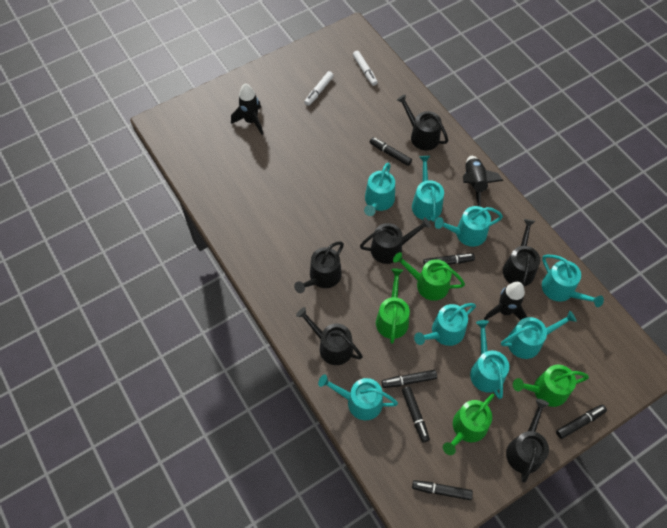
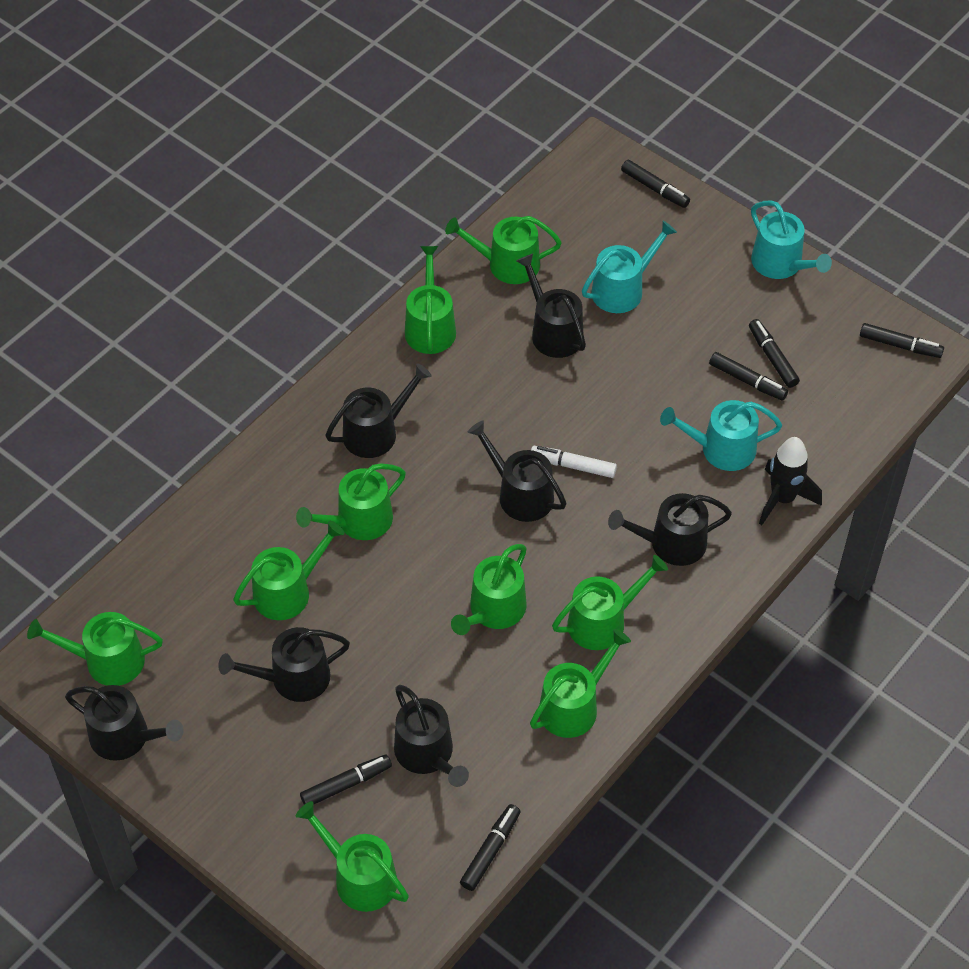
black rocket: [231,84,263,135] [463,156,503,207] [484,282,527,320] = 3 -> [759,437,822,525] = 1
black watering can: [294,241,344,293] [296,307,363,365] [360,218,431,264] [397,94,448,150] [503,219,540,286] [506,399,549,483] = 6 -> [65,685,184,761] [218,627,350,702] [325,363,431,458] [394,685,469,787] [468,421,566,522] [517,254,586,358] [608,493,732,566] = 7
green watering can: [376,269,410,344] [393,252,465,301] [443,394,495,455] [513,365,589,407] = 4 -> [27,612,163,686] [233,521,345,620] [296,464,406,540] [296,801,409,912] [405,246,456,354] [445,216,562,284] [451,544,527,635] [530,629,631,738] [552,555,668,650] = 9
turquoise watering can: [318,374,398,420] [364,163,395,216] [412,156,444,222] [414,303,476,346] [435,206,503,247] [470,320,509,399] [501,311,576,359] [542,254,604,307] = 8 -> [582,221,677,313] [660,400,782,471] [751,200,832,279] = 3
white marker: [304,71,334,106] [353,51,378,86] = 2 -> [531,446,617,478] = 1

